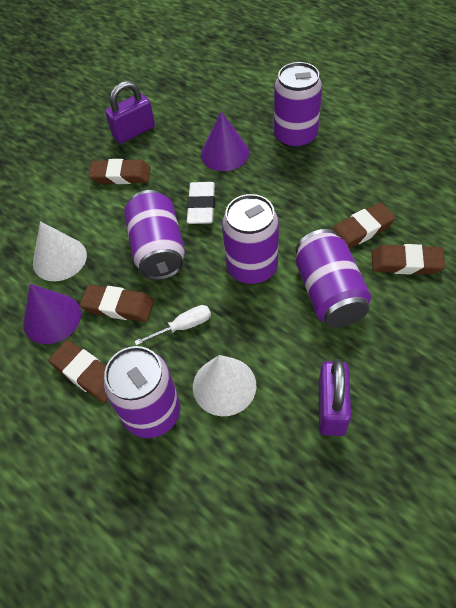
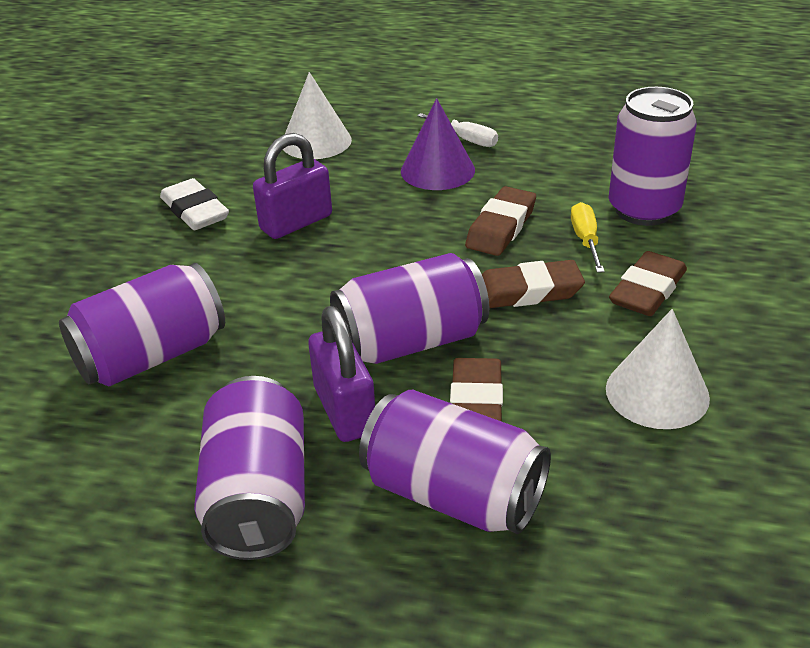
brown eraser: [48,340,108,403] [80,285,154,322] [88,159,151,184] [332,202,396,248] [372,244,445,275] = 5 -> [450,358,503,422] [465,186,536,256] [482,260,585,308] [609,251,687,316] = 4
purple cone: [23,284,81,344] [201,111,249,171] = 2 -> [401,98,475,190] = 1
yellow screwdriver: none = 0 -> [571,202,605,273] = 1

